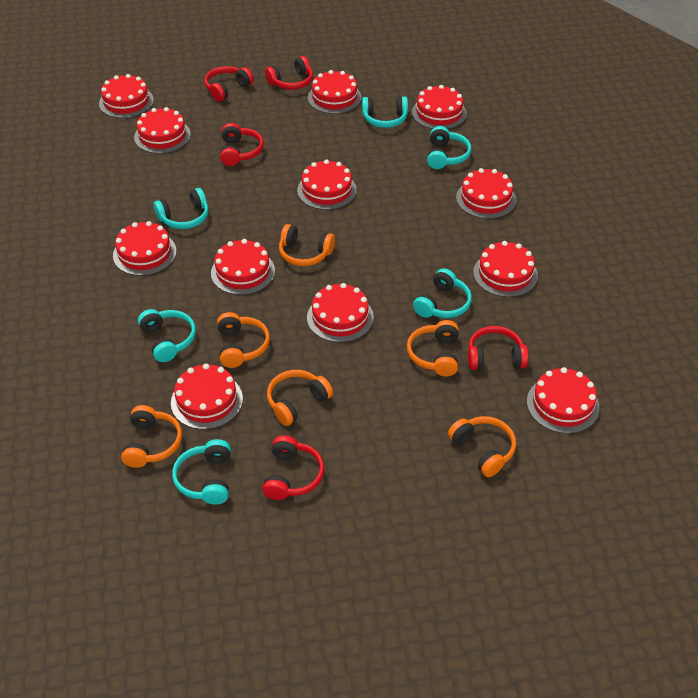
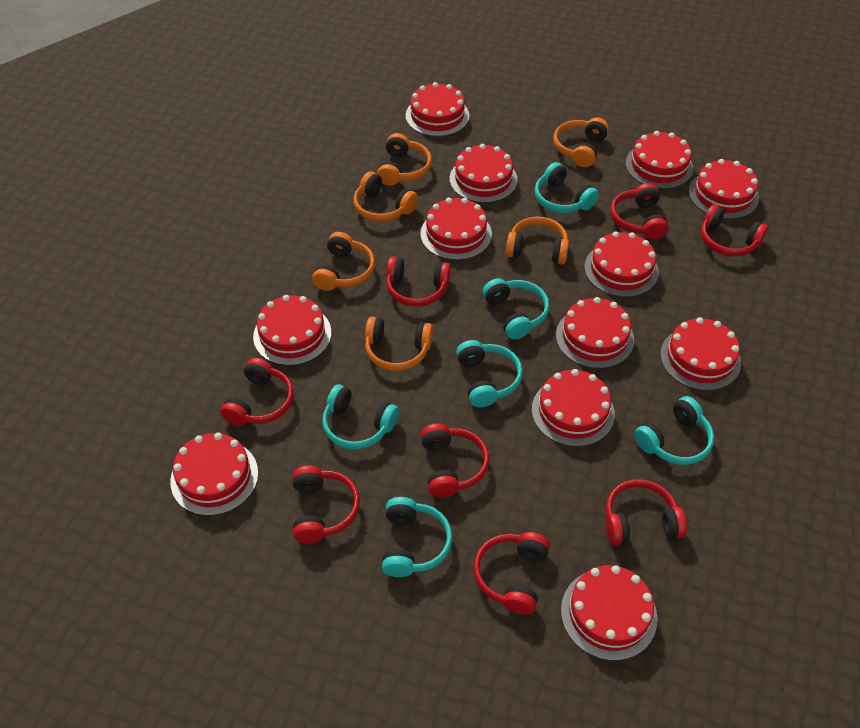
red headphones: [204,66,254,101] [220,123,264,166] [262,435,324,500] [265,56,313,90] [468,326,529,370] = 5 -> [220,358,294,426] [292,466,360,543] [386,256,451,307] [421,423,489,498] [474,532,550,615] [606,479,687,545] [610,183,669,239] [701,204,768,257] = 8

